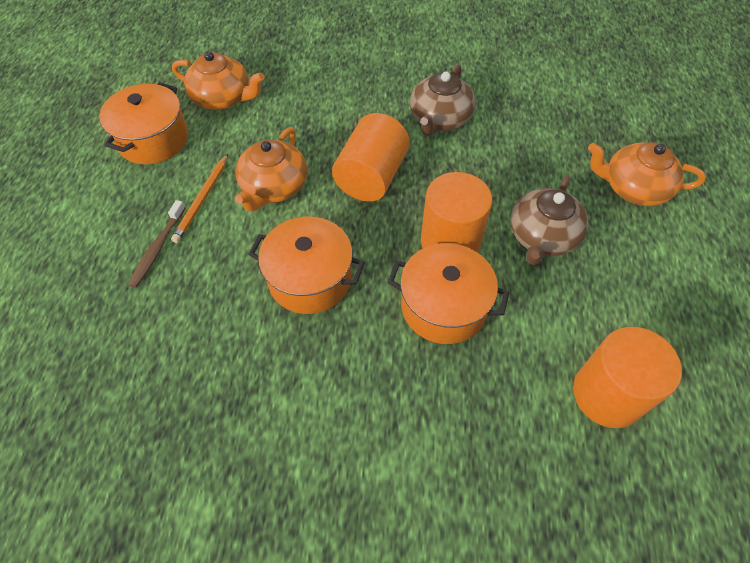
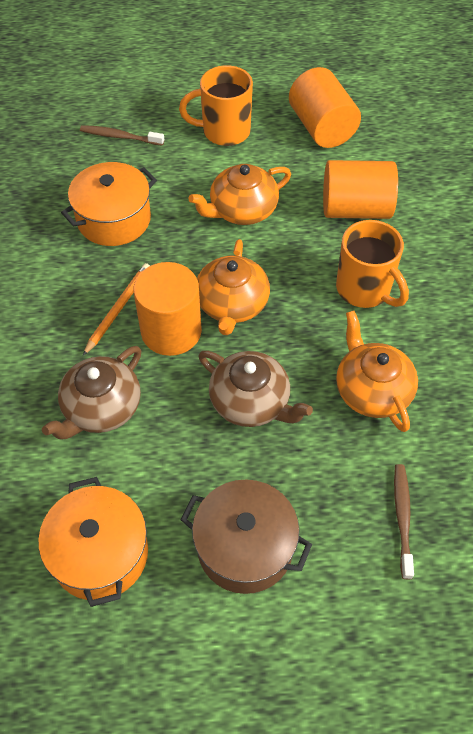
brown pot: none = 0 -> [181,479,312,594] = 1
brown toothbrush: [129,200,185,288] = 1 -> [80,125,164,146] [394,464,414,579] = 2
orange mug: none = 0 -> [179,65,253,146] [336,220,409,308] = 2
orange pot: [99,82,188,165] [248,217,365,314] [388,243,509,344] = 3 -> [38,477,148,607] [61,162,157,246] = 2

